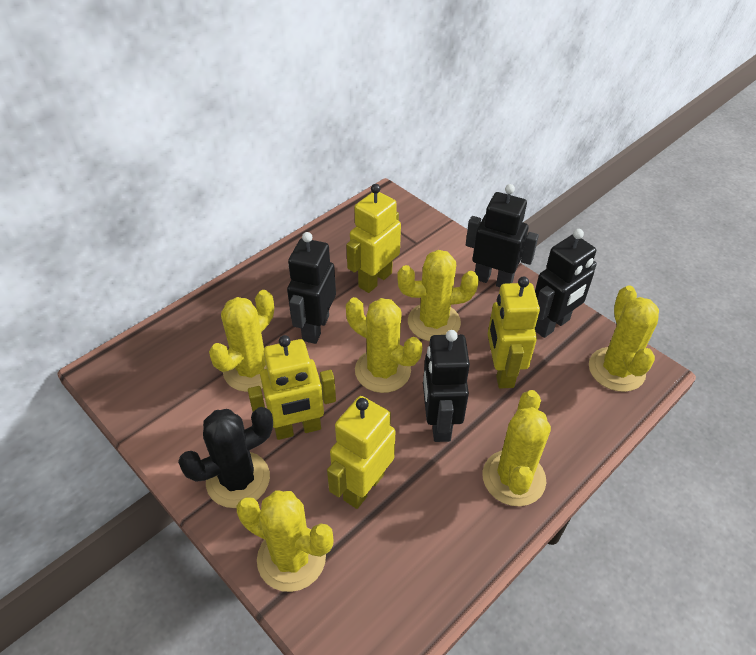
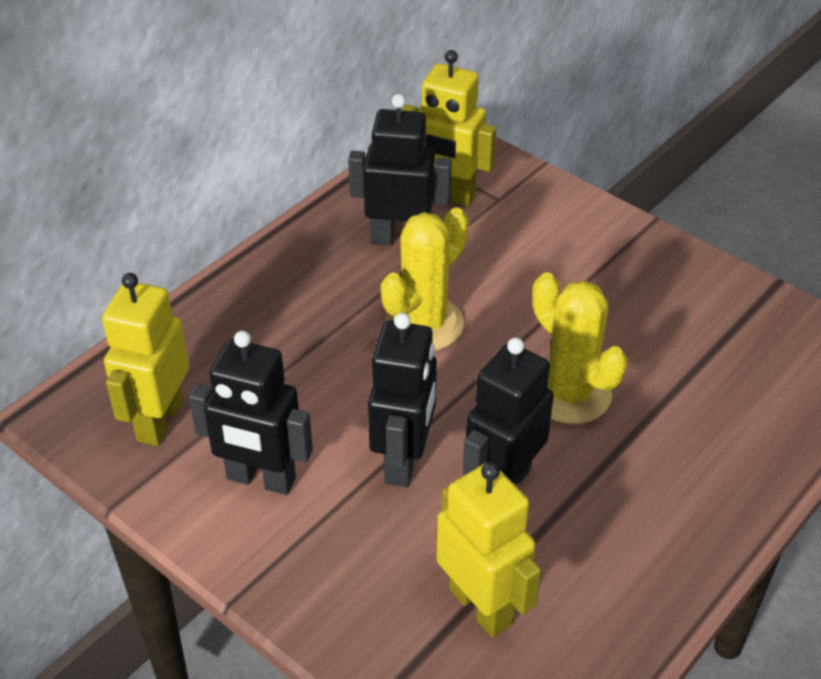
black cactus: [178,407,273,508] = 1 -> none = 0
yellow cactus: [209,290,274,392] [236,490,334,592] [346,297,422,393] [397,250,479,341] [483,390,551,506] [589,285,659,392] = 6 -> [381,207,469,351] [533,272,628,424] = 2
yellow robot: [248,335,336,440] [327,396,395,509] [346,184,401,293] [488,276,540,389] = 4 -> [102,273,189,446] [402,50,496,207] [436,462,541,637] = 3

